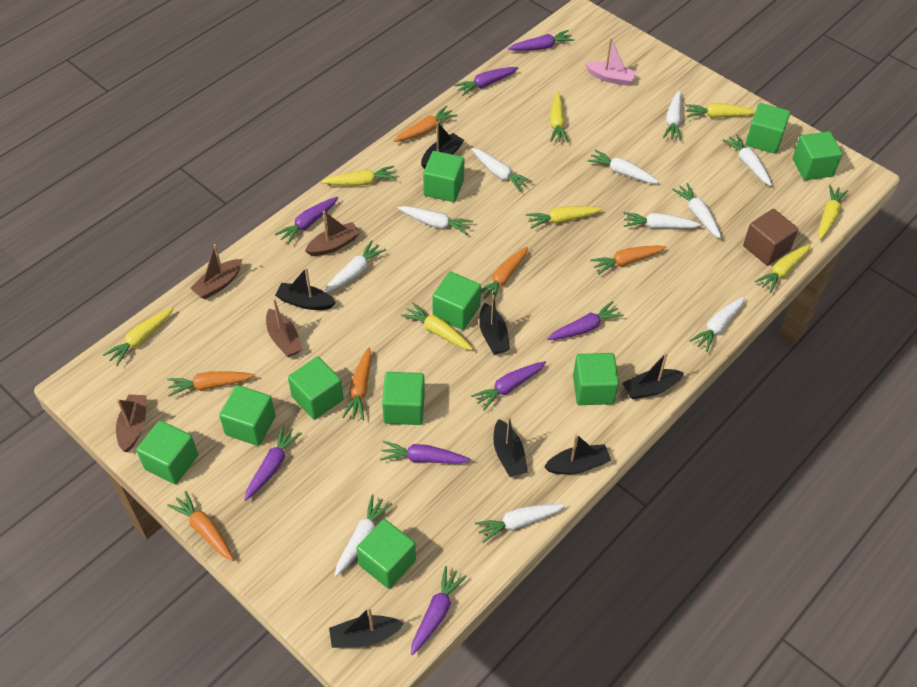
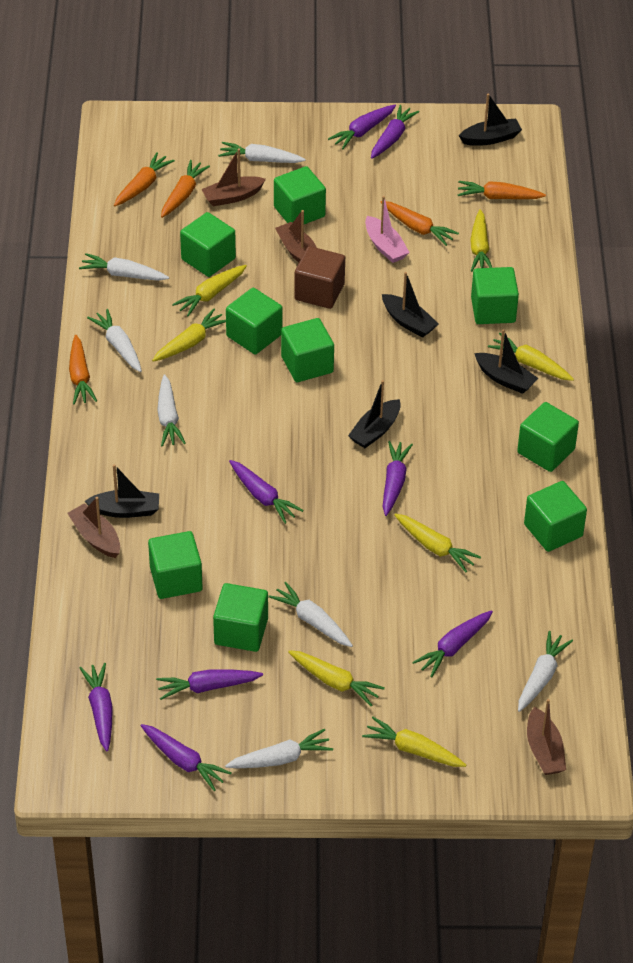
black boat: [275,267,336,310] [329,607,404,648] [421,122,464,169] [479,295,510,354] [493,416,528,477] [544,434,611,474] [622,352,684,399] = 7 -> [85,464,159,518] [348,380,401,448] [382,272,439,338] [459,94,522,146] [474,329,538,394] = 5
green cube: [136,420,198,484] [219,385,276,446] [288,356,344,420] [356,519,416,589] [382,372,425,425] [423,151,464,202] [432,271,481,330] [573,353,619,405] [745,103,790,154] [793,131,842,180] = 10 -> [148,531,203,599] [180,212,236,277] [213,583,268,652] [226,288,282,354] [274,166,326,224] [281,318,334,382] [471,267,519,324] [517,402,579,472] [524,481,587,552] = 9
orange carrot: [167,371,255,396] [167,491,234,561] [342,347,372,420] [394,106,458,142] [481,247,528,299] [590,245,666,275] = 6 -> [69,335,97,404] [114,152,175,206] [161,160,210,218] [381,201,459,246] [457,181,546,199] = 5
white carrot: [324,240,386,293] [335,494,392,576] [398,206,473,235] [471,148,532,192] [475,504,566,543] [587,149,659,183] [624,212,701,229] [663,90,682,141] [672,183,722,239] [689,296,745,352] [722,134,772,186] = 11 -> [79,253,169,281] [87,309,142,372] [157,374,186,447] [218,142,306,163] [225,729,333,768] [268,582,353,647] [518,631,573,712] = 7
yellow carrot: [103,308,174,366] [321,166,397,186] [401,302,473,350] [526,206,602,229] [550,92,569,142] [685,103,756,118] [754,244,811,293] [818,185,848,240] = 8 -> [152,309,226,362] [172,265,247,316] [288,650,385,707] [362,717,466,767] [394,513,481,572] [470,209,492,272] [488,333,574,381] = 7

